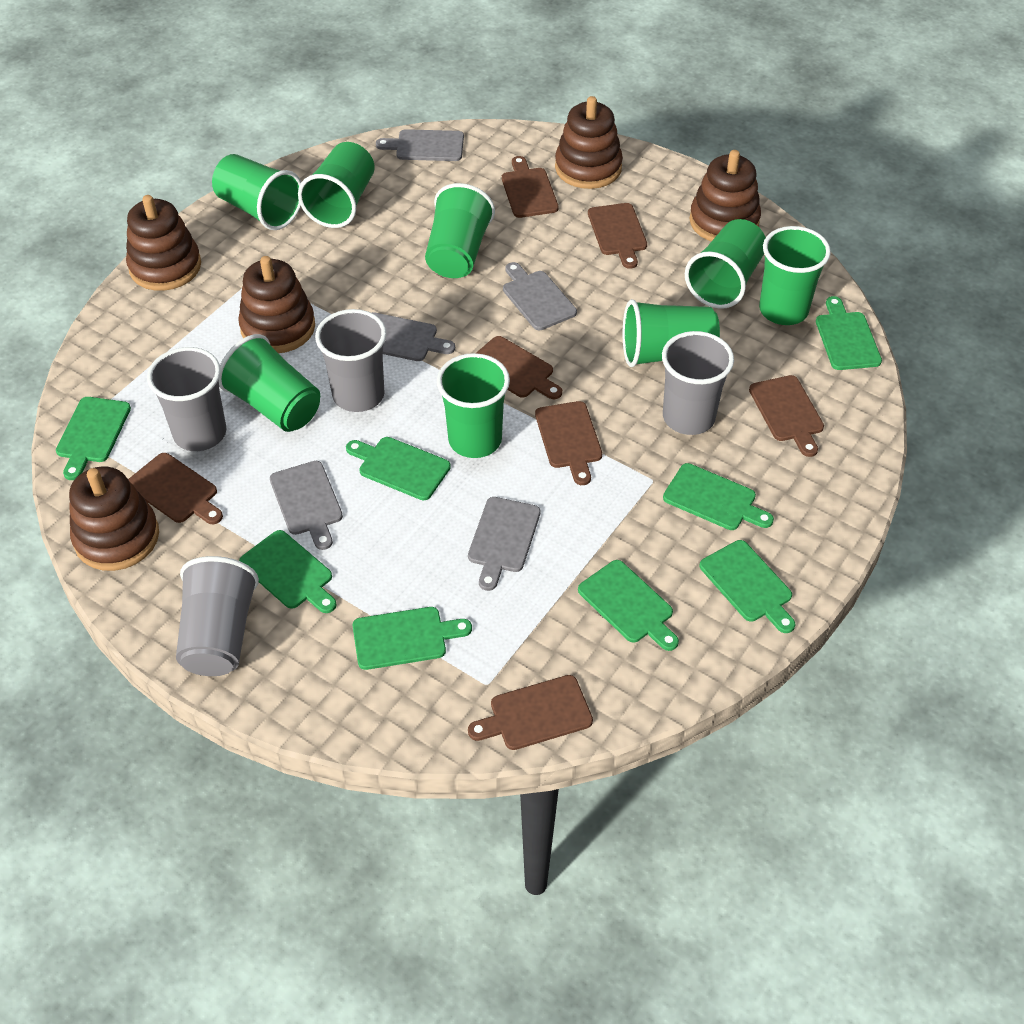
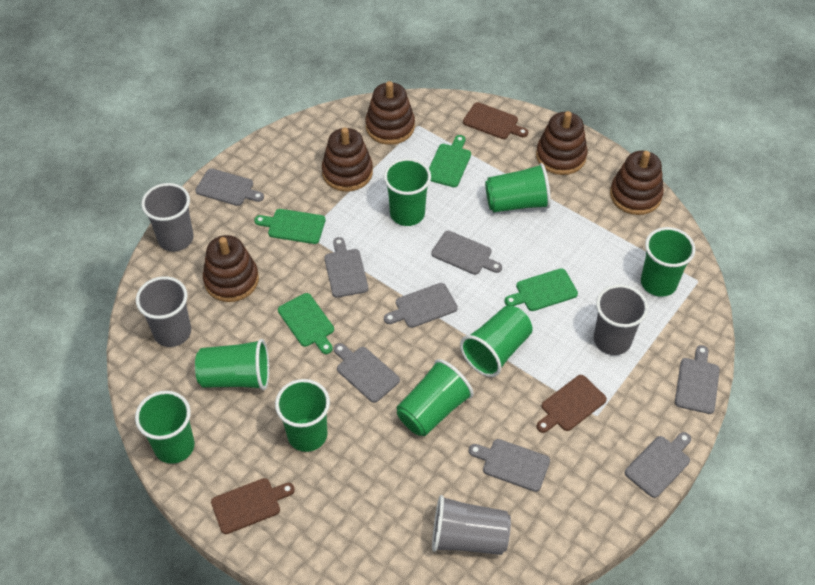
brown cutting board: [128,453,223,524] [468,675,593,750] [476,336,562,399] [502,156,559,218] [535,401,602,485] [588,203,647,269] [749,375,824,457] = 7 -> [211,478,295,534] [463,102,528,139] [536,375,607,433] = 3
green cutting board: [56,397,131,480] [239,530,337,613] [346,437,451,500] [353,607,472,670] [578,560,679,651] [663,463,774,530] [699,540,795,633] [816,296,882,370] = 8 -> [254,209,325,244] [278,293,334,354] [429,135,471,187] [504,268,578,311] = 4
grey cutting board: [270,461,343,550] [372,312,455,361] [376,129,464,161] [468,497,541,591] [503,262,577,330] = 5 -> [195,168,264,206] [324,237,368,298] [334,343,400,403] [384,283,458,328] [431,231,502,275] [469,439,550,492] [625,432,691,498] [675,345,720,414] = 8

